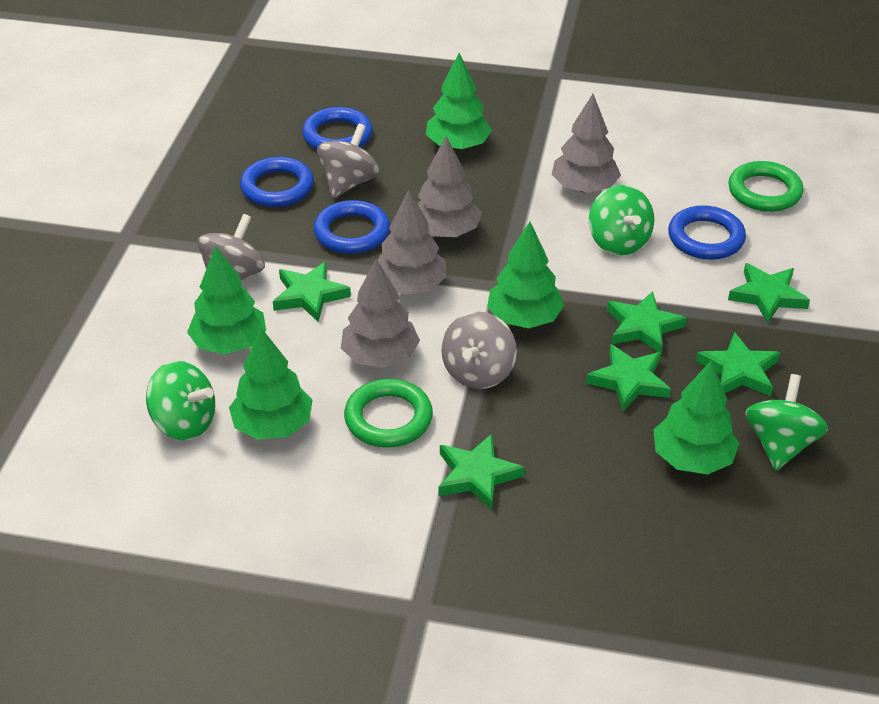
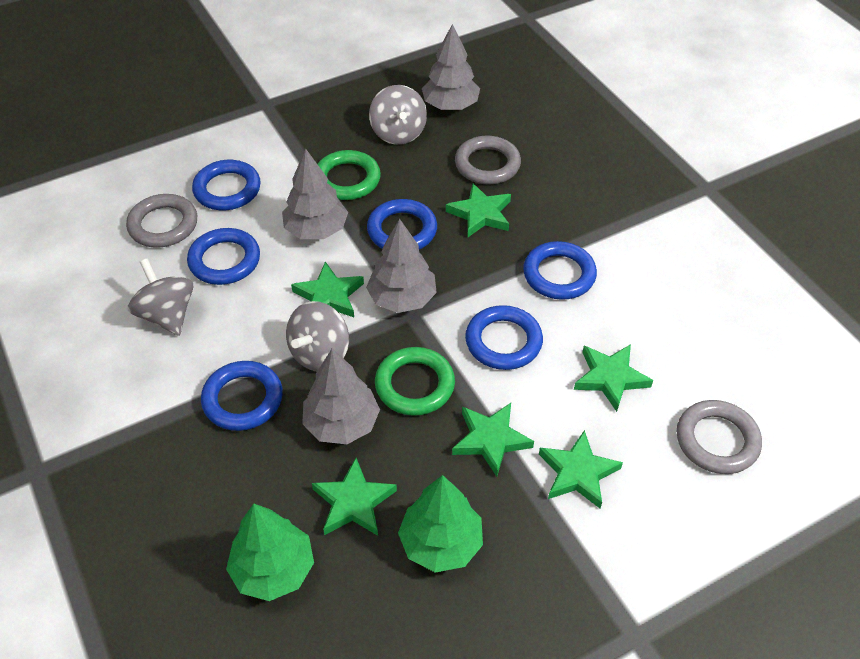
blue ring: [240,157,314,207] [302,107,373,150] [313,200,390,254] [668,205,746,260] = 4 -> [187,228,260,285] [192,160,261,210] [201,361,283,431] [367,199,437,250] [465,305,543,370] [523,241,597,300] = 6
green spinning top: [146,361,215,440] [589,185,654,255] [745,374,828,470] = 3 -> none = 0
green tree: [187,246,266,354] [229,328,313,440] [426,53,492,150] [487,222,564,328] [653,360,739,475] = 5 -> [226,504,314,601] [398,475,483,573] = 2
grey ring: none = 0 -> [126,194,197,248] [455,135,521,184] [677,400,762,474] = 3

